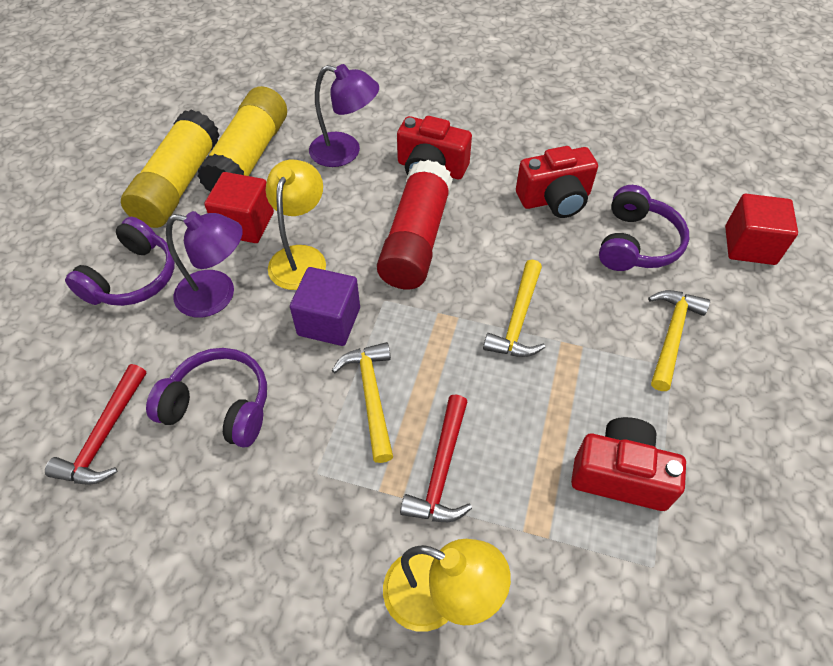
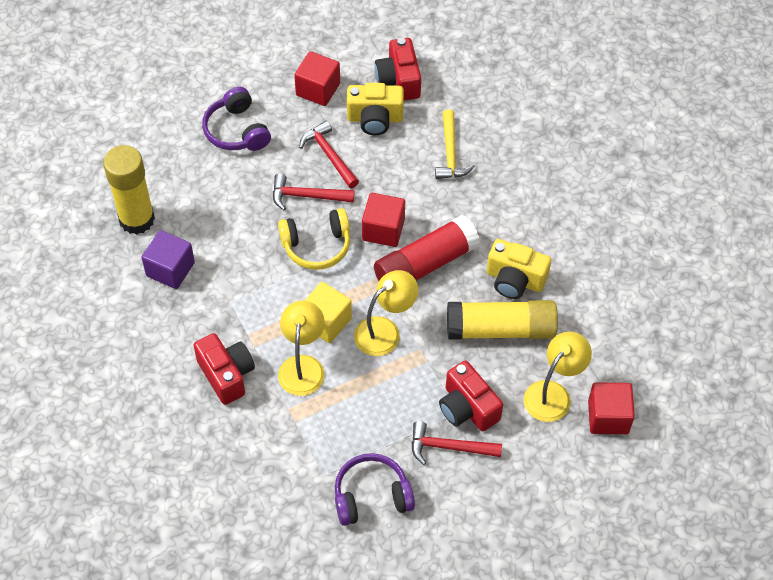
purple headphones: [65,217,175,306] [146,348,267,448] [599,185,689,271] = 3 -> [202,87,271,151] [335,453,415,526] = 2
purple lamp: [166,211,243,318] [309,64,379,167] = 2 -> none = 0
red cube: [204,172,274,243] [725,194,798,265] = 2 -> [294,51,340,106] [362,193,405,247] [588,382,635,434] = 3
red hammer: [45,364,146,485] [400,394,472,522] = 2 -> [273,173,355,210] [299,121,359,188] [411,421,502,465] = 3
yellow camera: none = 0 -> [347,83,404,135] [487,239,551,299] = 2
yellow cube: none = 0 -> [304,282,352,343] = 1
yellow hammer: [331,342,393,463] [483,259,545,357] [648,290,710,391] = 3 -> [435,109,474,179] = 1
yellow headphones: none = 0 -> [278,208,350,270] = 1
yellow lamp: [266,160,326,290] [383,539,511,632] = 2 -> [278,301,325,396] [354,270,418,356] [524,332,592,422] = 3

